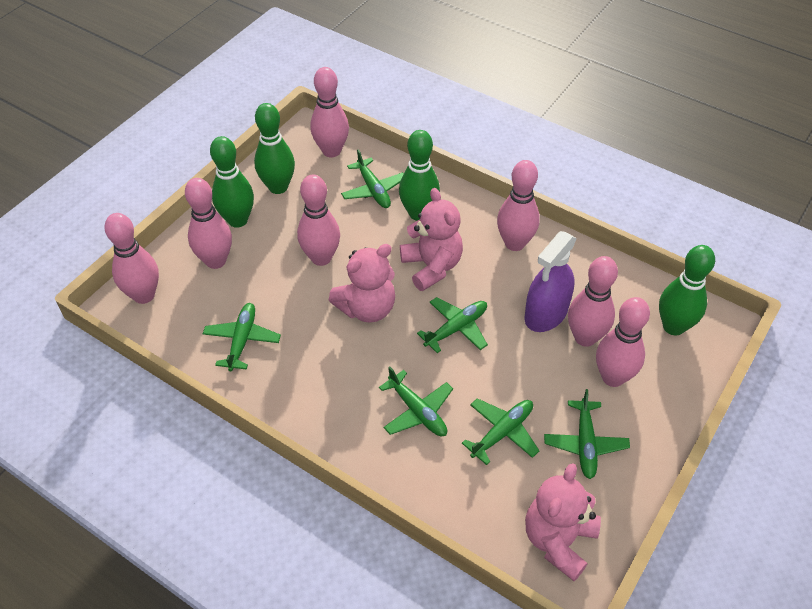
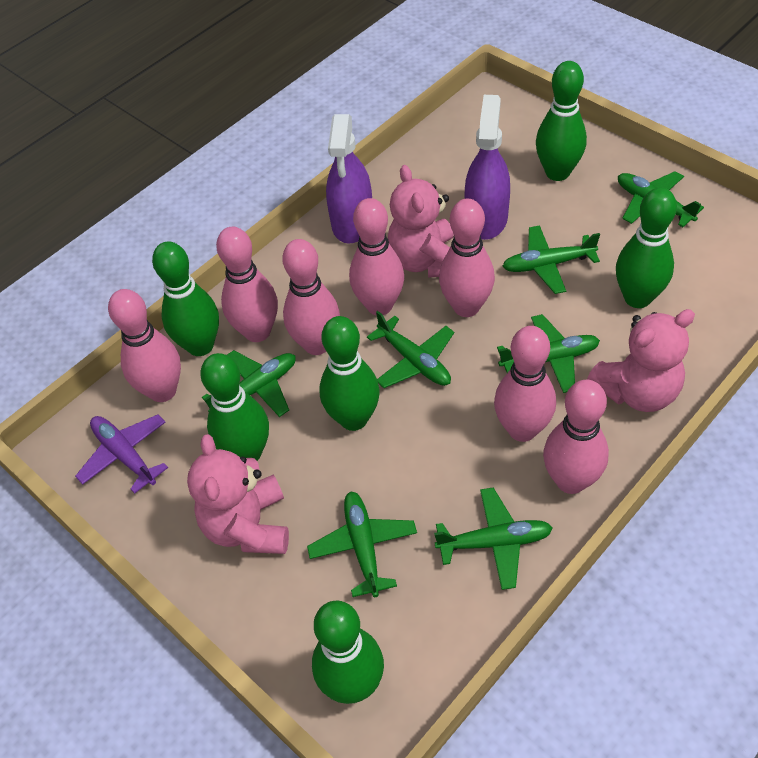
green bowling pin: [210,136,254,228] [254,103,295,194] [399,130,440,221] [659,245,715,336] = 4 -> [152,241,219,356] [200,353,269,461] [312,601,384,704] [319,316,380,431] [536,61,587,181] [616,187,677,308] = 6
green plane: [203,303,281,371] [341,149,404,208] [379,366,453,436] [417,297,488,353] [462,398,540,465] [544,389,630,479] = 6 -> [202,350,296,417] [307,491,417,597] [367,311,454,388] [434,487,553,590] [497,314,600,393] [503,225,600,294] [618,171,704,227] = 7
purple plane: none = 0 -> [75,415,168,494] = 1
purple spray bottle: [525,231,577,332] = 1 -> [326,114,372,243] [465,95,510,240] = 2

